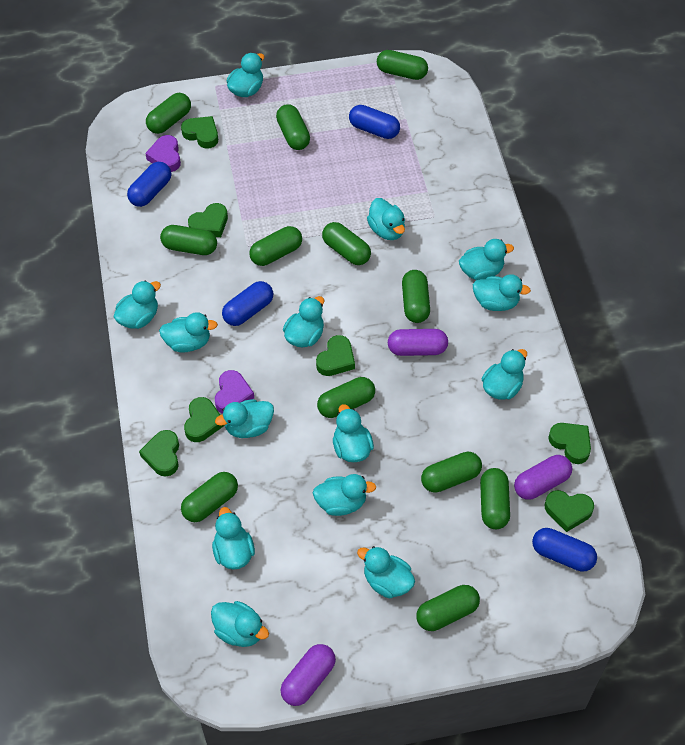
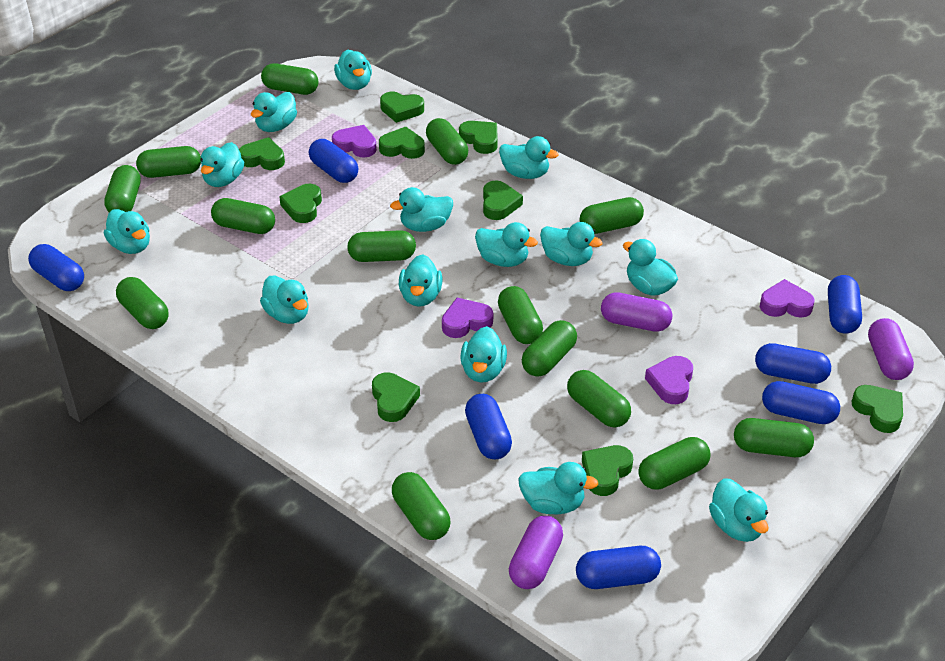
blue capsule: [127,162,171,207] [222,281,273,326] [349,105,400,139] [532,528,597,572] = 4 -> [28,244,84,291] [309,139,358,183] [465,394,512,459] [576,546,661,589] [755,343,831,384] [762,381,840,424] [828,275,862,333] = 7
green capsule: [146,93,191,134] [160,225,217,255] [181,472,238,522] [249,226,302,266] [276,104,310,150] [317,377,375,418] [322,222,371,265] [377,50,428,80] [402,270,430,323] [416,585,480,631] [421,451,482,493] [480,468,510,529] = 12 -> [104,165,141,213] [116,277,169,329] [136,146,201,178] [211,198,275,234] [261,63,319,95] [347,230,416,262] [392,472,451,540] [426,118,468,165] [498,286,543,344] [522,320,577,377] [567,370,631,428] [580,197,644,234] [638,437,711,490] [734,418,814,457] = 14
green heart: [139,430,179,477] [181,116,218,148] [184,397,225,442] [188,203,228,237] [316,335,355,376] [544,490,594,532] [548,423,591,464] = 7 -> [239,137,285,170] [279,184,322,223] [372,372,420,422] [379,127,425,159] [380,92,424,123] [459,121,498,154] [483,181,523,220] [582,445,633,496] [851,385,903,433] = 9
purple heart: [145,135,181,172] [215,370,254,414] = 2 -> [332,125,377,158] [442,298,493,338] [645,356,693,404] [760,279,815,318] = 4

